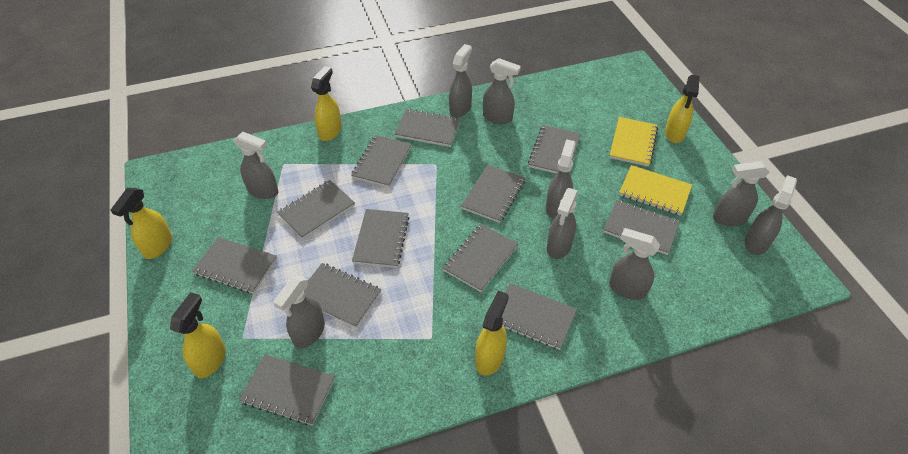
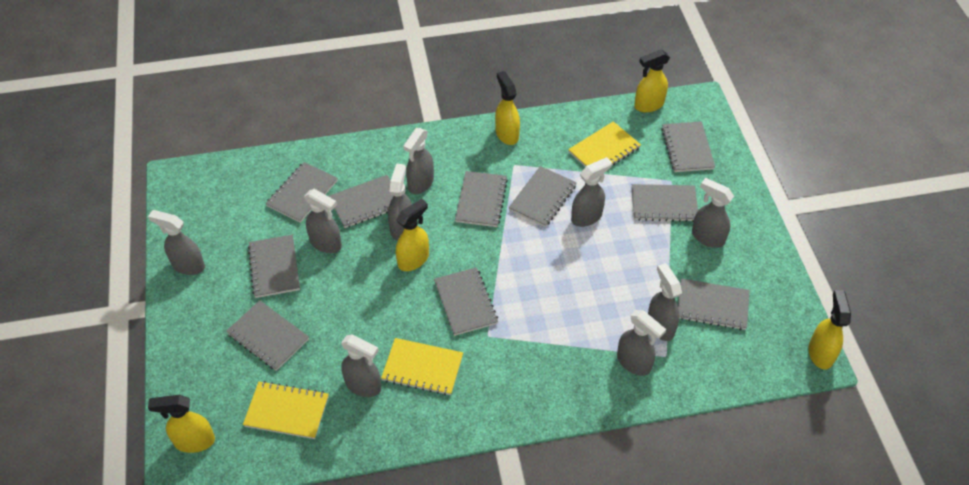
grey notebook: [192,237,277,294] [239,354,335,426] [277,180,355,239] [304,263,381,328] [351,135,412,187] [352,209,410,268] [395,109,461,147] [443,224,518,292] [461,165,525,223] [502,283,577,350] [528,125,581,174] [603,200,680,255] = 12 -> [226,300,309,371] [248,235,300,298] [266,162,338,223] [329,175,393,228] [434,267,498,336] [455,171,508,227] [509,166,577,227] [632,184,698,222] [661,121,715,172] [678,278,750,330] = 10
yellow notebook: [609,117,658,167] [619,165,692,216] = 2 -> [243,381,329,439] [381,338,463,395] [568,121,641,167] = 3

